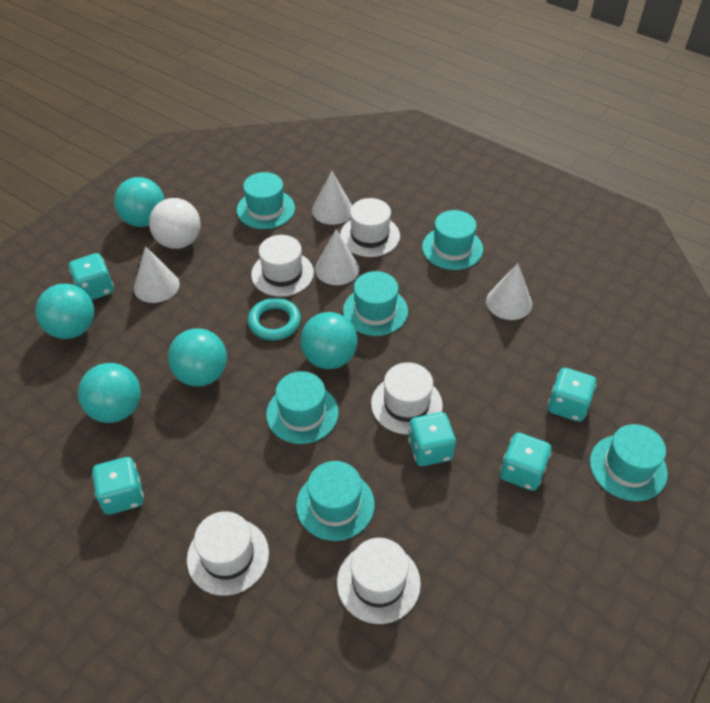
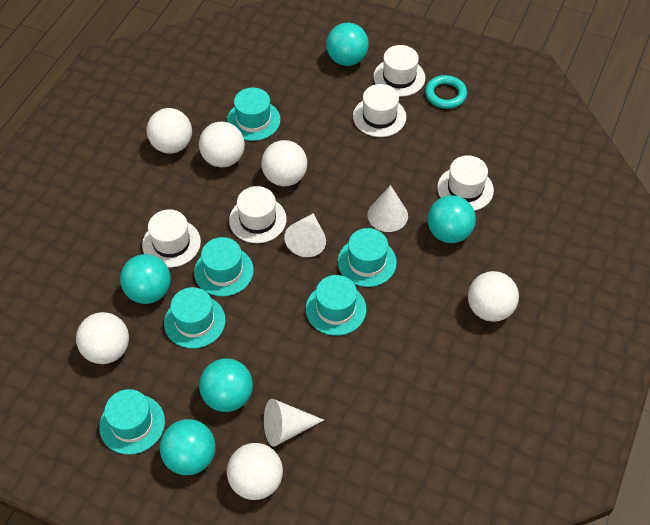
turquoise dice: [69,253,114,300] [92,457,144,515] [408,412,456,466] [500,433,551,491] [548,368,596,422] = 5 -> none = 0
white ball: [149,198,201,249] = 1 -> [76,312,129,364] [147,108,192,154] [199,122,245,167] [227,443,283,500] [261,140,307,186] [468,271,519,322] = 6
white cone: [134,246,179,303] [312,170,352,225] [315,229,359,285] [486,263,532,320] = 4 -> [264,399,324,447] [284,213,326,257] [367,185,408,232] = 3

